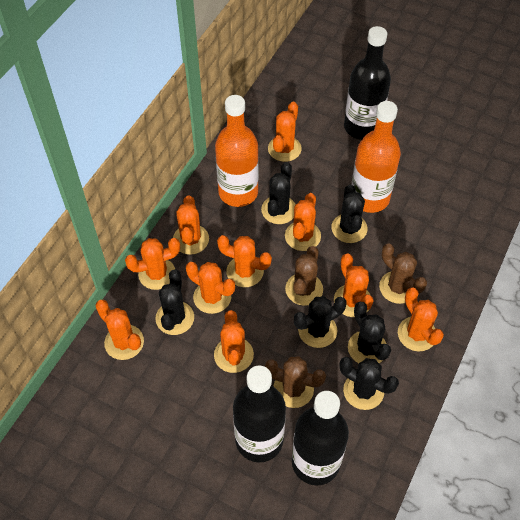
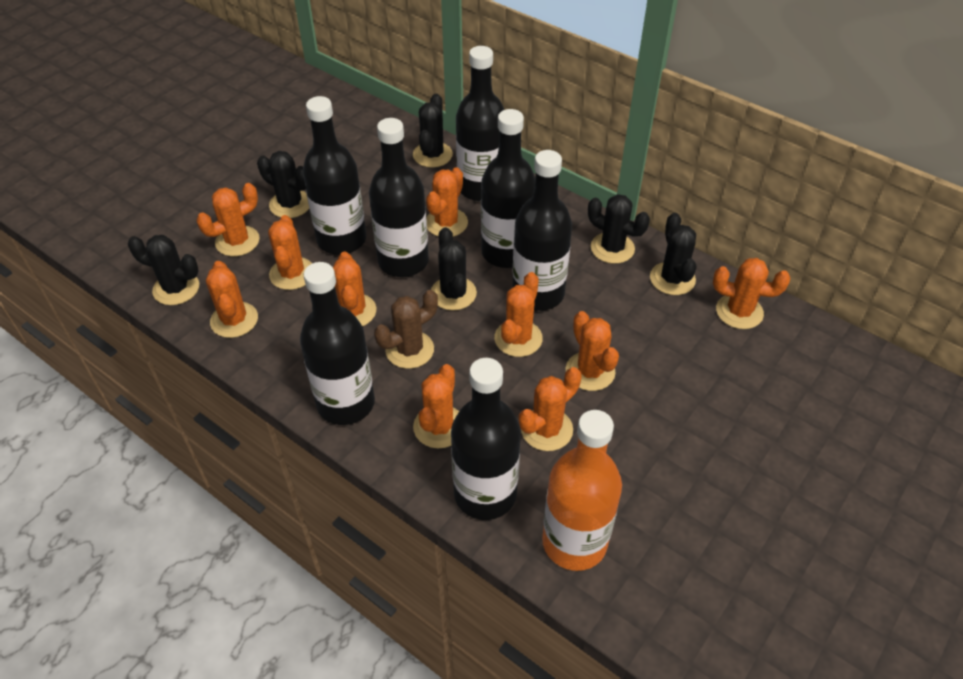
black bottle: [233,365,286,463] [292,391,349,486] [344,26,391,140] = 3 -> [300,262,375,425] [303,96,366,255] [369,118,429,277] [451,358,521,520] [456,46,504,201] [481,109,535,268] [512,150,572,311] = 7
brown cactus: [265,356,326,408] [285,246,323,306] [379,244,427,304] = 3 -> [374,290,438,369] = 1
orange bottle: [215,95,259,207] [352,101,401,213] = 2 -> [542,410,622,571] = 1

